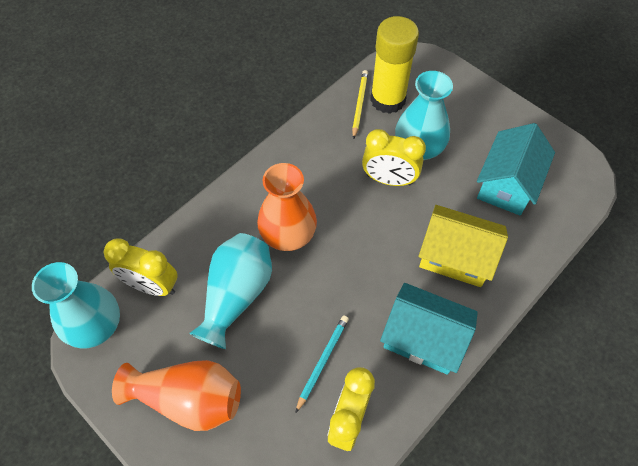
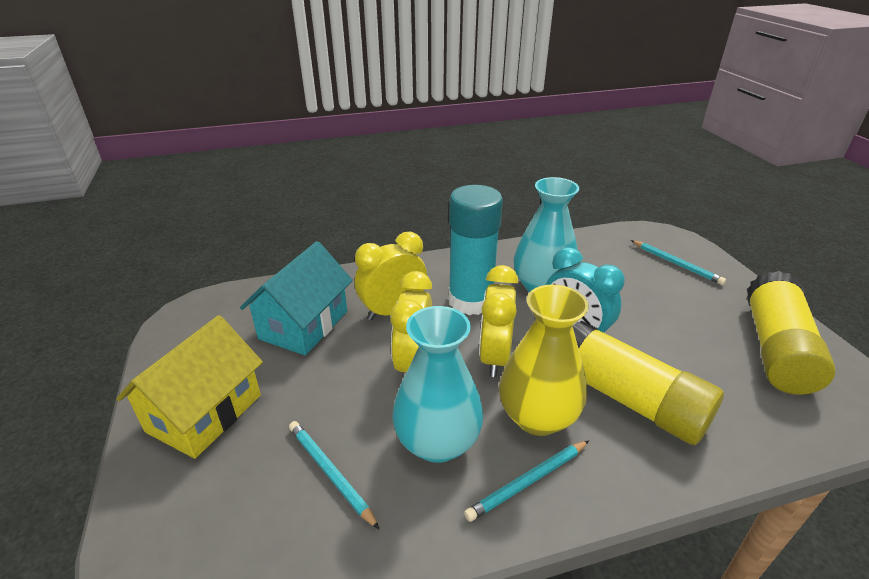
orange vase: [112,360,241,431] [257,163,317,251] = 2 -> none = 0
turquoise clock: none = 0 -> [546,247,625,333] = 1
turquoise glue stick: none = 0 -> [448,185,503,315] = 1
turquoise house: [380,283,478,375] [477,123,555,215] = 2 -> [240,241,353,356] = 1
turquoise pencil: [295,315,349,413] = 1 -> [289,421,380,530] [464,440,589,522] [631,240,726,285] = 3
turquoise vase: [32,262,120,348] [189,233,272,349] [395,71,453,160] = 3 -> [392,306,484,463] [514,177,579,293] = 2
yellow glue stick: [370,16,419,114] = 1 -> [572,320,724,445] [747,271,836,395] = 2
yellow pencil: [352,70,368,139] = 1 -> none = 0
yellow vase: none = 0 -> [499,284,589,436] = 1

